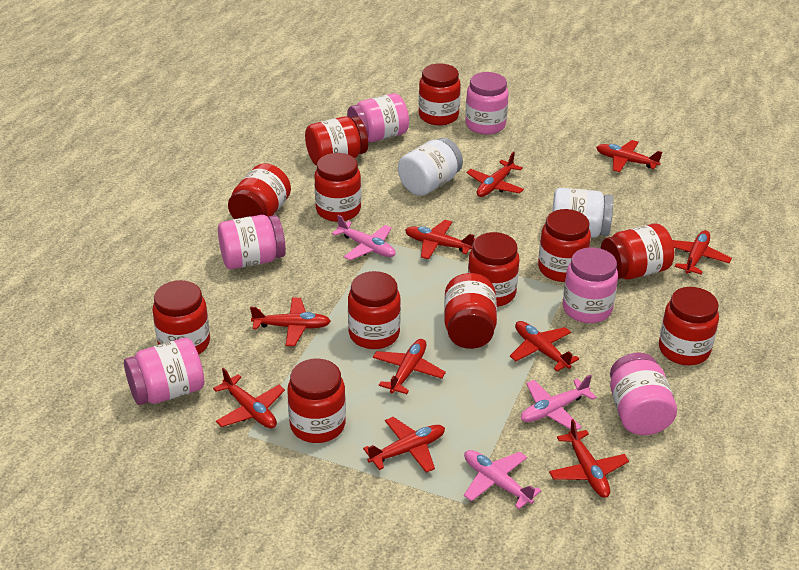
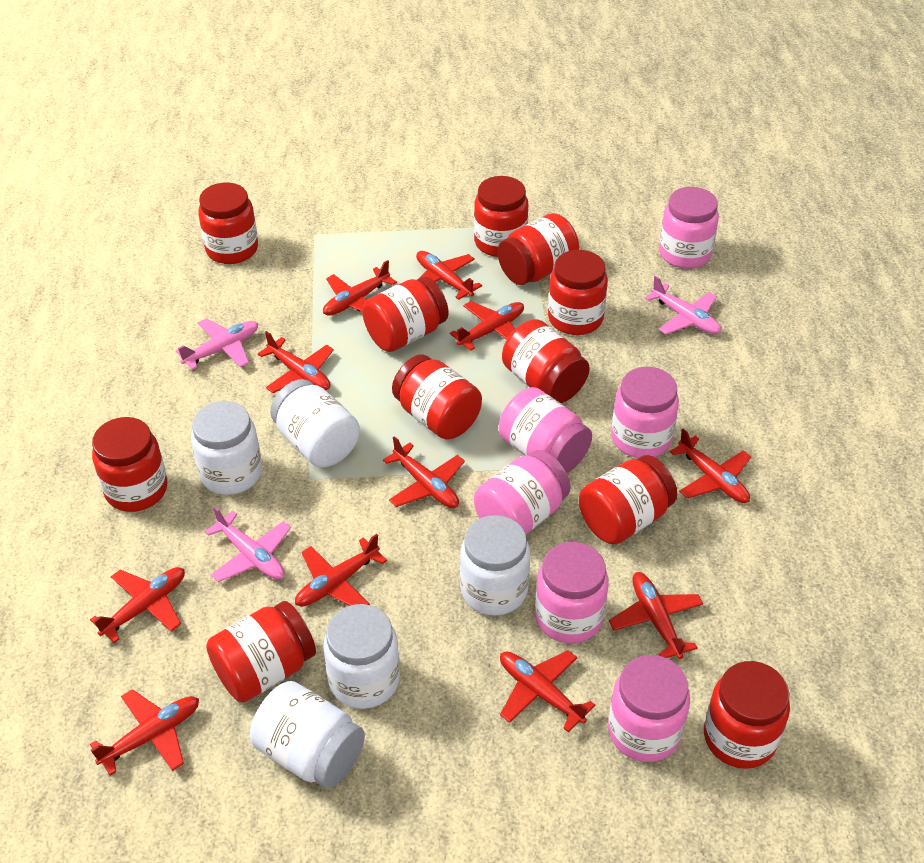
red jar: [152,280,210,355] [228,163,291,219] [287,358,346,443] [305,116,368,166] [314,153,361,222] [348,271,401,349] [419,63,461,125] [444,273,497,349] [468,232,519,307] [538,209,591,282] [600,224,674,279] [659,287,719,365] = 12 -> [92,417,167,512] [198,183,258,264] [206,601,316,702] [362,276,448,352] [392,354,482,439] [474,176,528,257] [497,213,579,285] [502,319,590,403] [548,250,608,335] [579,455,677,545] [704,661,790,769] = 11
red plane: [213,367,285,428] [250,298,331,346] [363,417,445,473] [373,339,446,394] [405,220,475,259] [466,152,524,197] [510,321,579,371] [549,419,629,498] [596,140,662,172] [672,230,732,274] = 10 -> [90,567,185,643] [90,689,199,776] [258,331,334,393] [295,534,387,607] [323,260,397,315] [383,436,465,508] [416,251,482,300] [450,301,524,351] [500,650,595,732] [609,572,703,659] [670,429,751,503] = 11
white jar: [398,138,463,196] [552,188,613,238] = 2 -> [191,401,262,495] [250,681,365,789] [270,379,360,467] [323,604,400,709] [460,515,530,616] = 5

